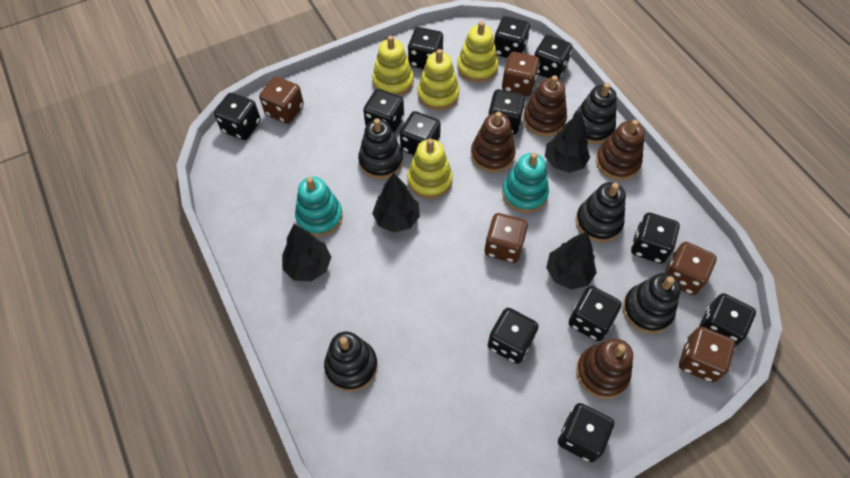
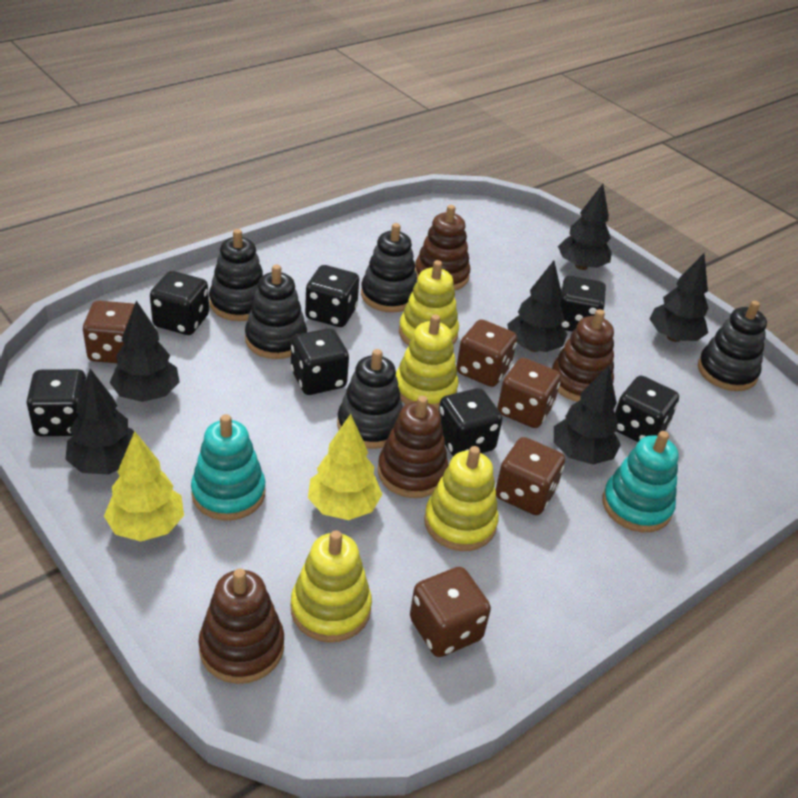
black dice: [214,93,261,140] [363,89,404,133] [400,111,441,155] [408,27,443,69] [488,89,525,135] [488,308,539,364] [494,16,530,58] [534,35,572,79] [558,403,614,462] [569,286,622,341] [631,213,680,264] [699,293,756,346] = 12 -> [26,369,86,436] [150,271,209,335] [291,328,349,395] [305,265,359,327] [439,388,503,457] [559,275,606,332] [615,376,679,442] = 7
black tree: [282,224,331,281] [372,172,420,232] [545,111,590,173] [546,231,597,290] = 4 -> [65,369,134,474] [109,300,179,402] [507,261,567,352] [554,365,621,465] [558,184,612,270] [649,253,708,342] = 6
yellow tree: none = 0 -> [104,431,184,541] [308,414,382,520] = 2

